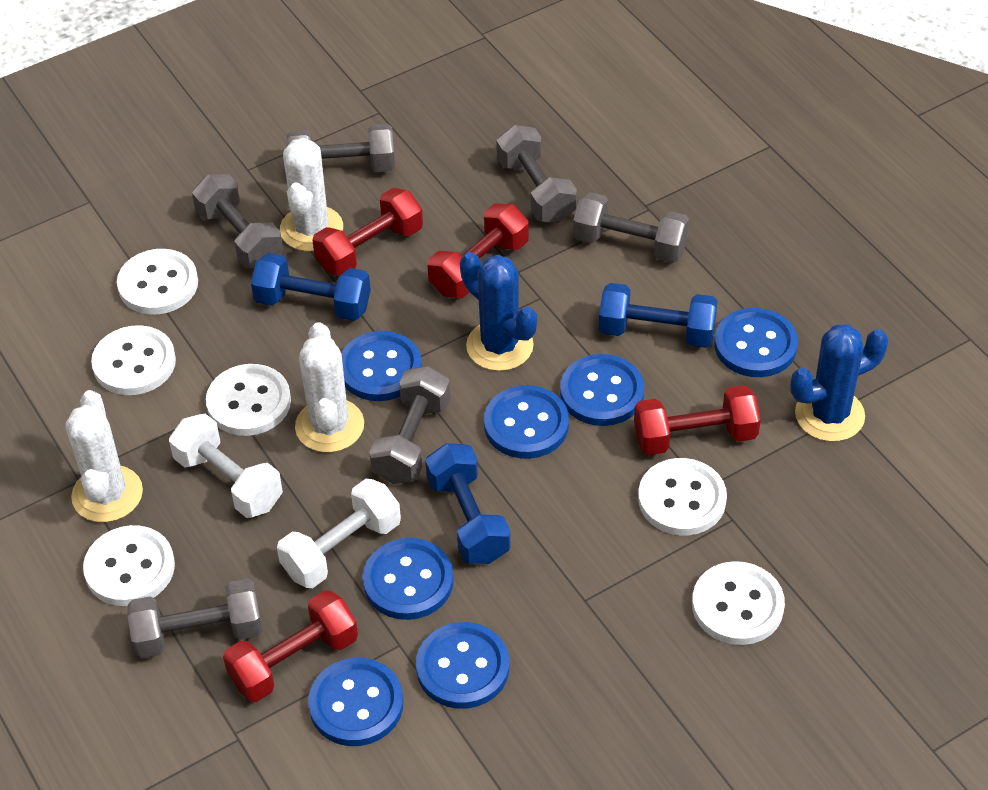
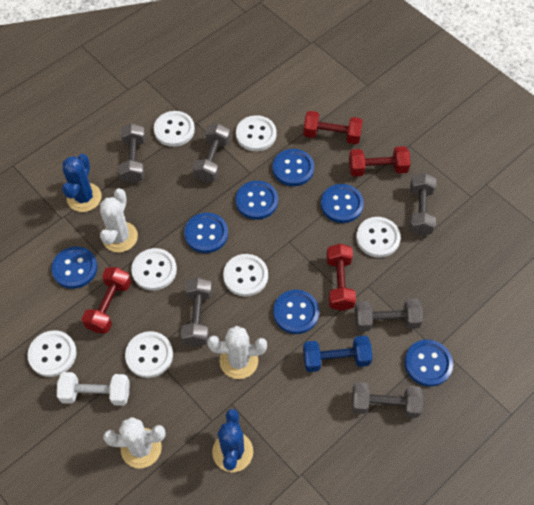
blue dumbbell: [251,253,371,321] [425,443,511,564] [599,283,718,348] = 3 -> [303,336,373,372] = 1
white button: [83,525,175,606] [91,325,176,395] [117,249,198,315] [206,364,291,436] [638,458,727,535] [692,561,785,645] = 6 -> [27,330,77,377] [125,331,173,378] [131,248,177,291] [154,111,195,147] [223,254,268,296] [236,115,276,151] [356,217,401,258] = 7
white dumbbell: [169,414,283,518] [277,479,401,588] = 2 -> [57,372,130,406] = 1

